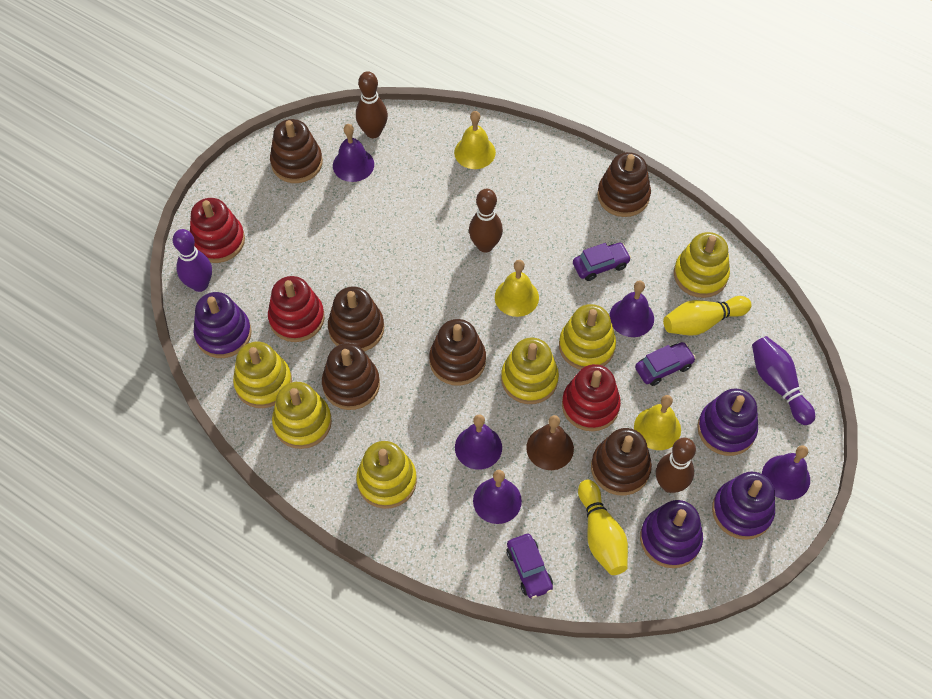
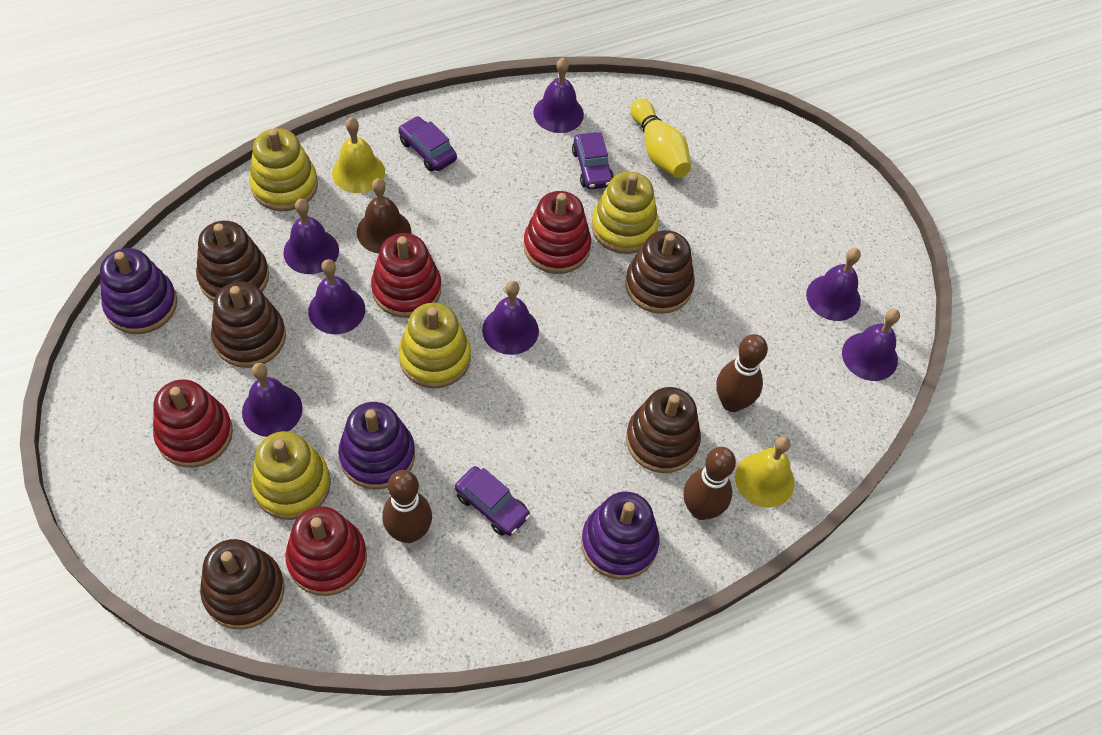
brown stacking toy: [270,119,323,183] [322,343,380,410] [328,287,384,352] [429,319,486,386] [591,428,652,496] [597,152,651,217] = 6 -> [196,221,269,301] [200,539,285,630] [211,282,286,368] [625,230,695,314] [626,387,701,473] = 5
purple bell: [333,124,374,182] [455,414,502,470] [473,470,522,524] [609,280,654,337] [762,445,810,500] = 5 -> [242,363,303,437] [283,199,339,274] [308,259,365,334] [482,281,539,355] [533,57,584,133] [806,248,861,321] [842,309,900,381] = 7
purple bowling pin: [173,229,212,292] [752,336,815,425] = 2 -> none = 0
purple stacking toy: [193,292,252,358] [640,500,703,568] [697,388,758,456] [712,472,775,540] = 4 -> [100,248,177,334] [338,402,415,490] [581,491,659,580] = 3
red stacking toy: [190,198,245,263] [268,276,325,342] [562,364,621,431] = 3 -> [153,379,233,468] [285,506,367,596] [371,233,441,318] [524,191,591,274] = 4
yellow bell: [454,111,496,169] [495,260,539,317] [634,395,681,450] = 3 -> [332,117,385,193] [735,436,795,508] = 2
yellow bowling pin: [578,480,628,575] [663,296,752,336] = 2 -> [631,99,691,178] = 1
yellow stacking toy: [233,342,292,408] [272,382,332,449] [356,441,417,509] [501,338,559,404] [559,304,616,370] [674,232,730,298] = 6 -> [249,128,318,211] [251,431,331,520] [399,303,471,388] [591,172,659,254] = 4

